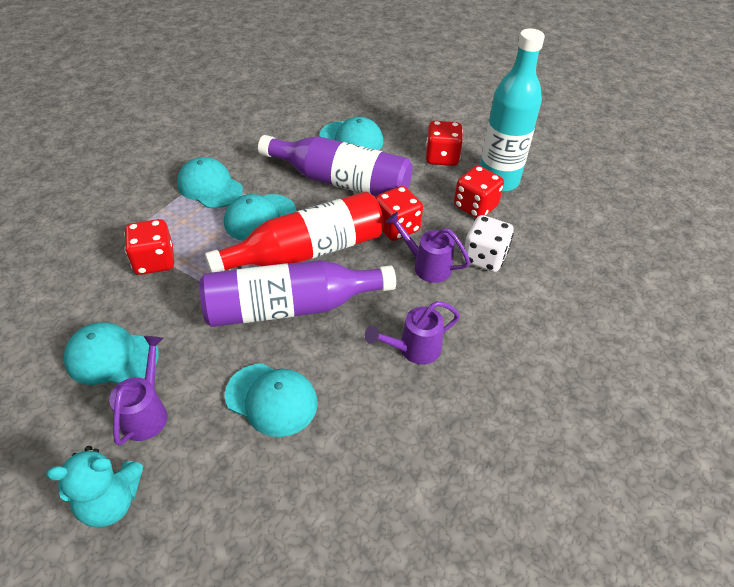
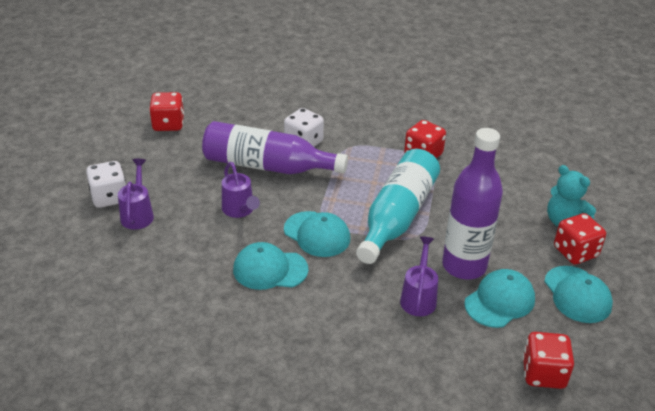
red bottle: [205,192,384,273] = 1 -> none = 0
turquoise cap: [64,322,159,385] [177,157,243,208] [224,194,297,241] [225,363,318,437] [320,117,384,150] = 5 -> [233,242,308,290] [284,211,350,257] [464,269,535,328] [544,266,613,323] = 4
white dice: [463,215,514,272] = 1 -> [86,161,126,208] [284,108,324,147] = 2

